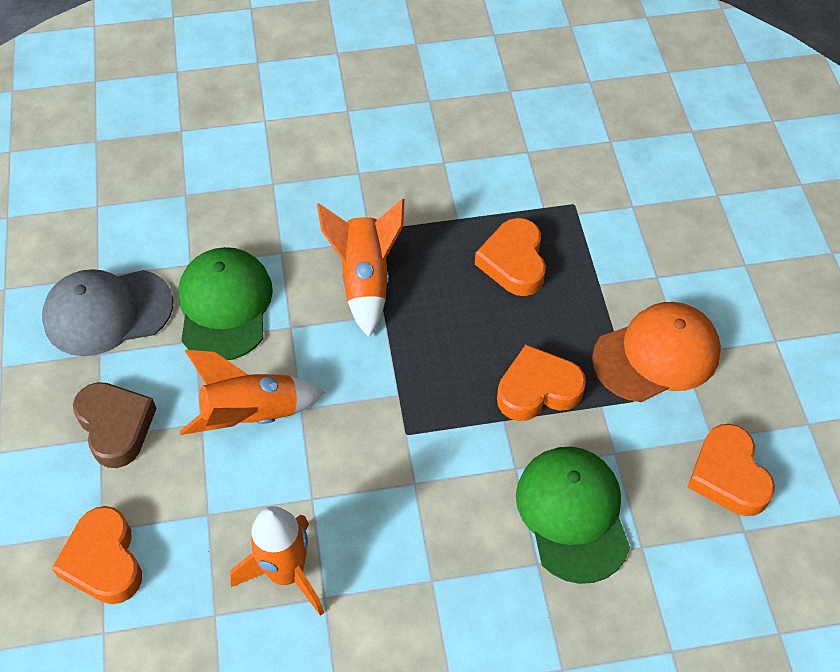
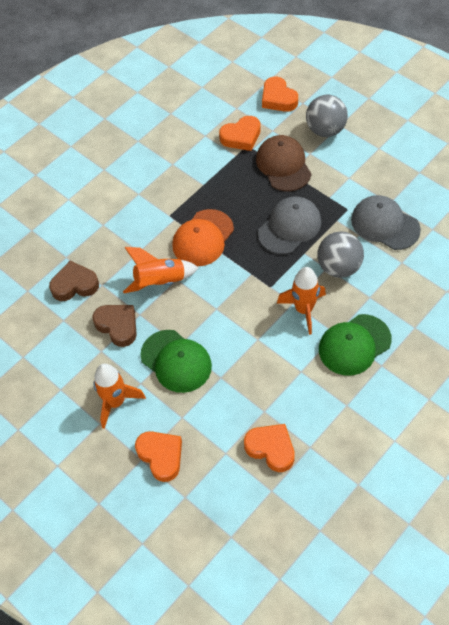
brown cap: none = 0 -> [256,135,311,191] = 1
brown heart: [73,382,157,468] = 1 -> [49,261,99,301] [92,305,137,347] = 2
grey ball: none = 0 -> [306,95,348,137] [317,232,364,278] = 2
grey cap: [42,269,173,356] = 1 -> [258,197,321,254] [351,195,421,250] = 2

